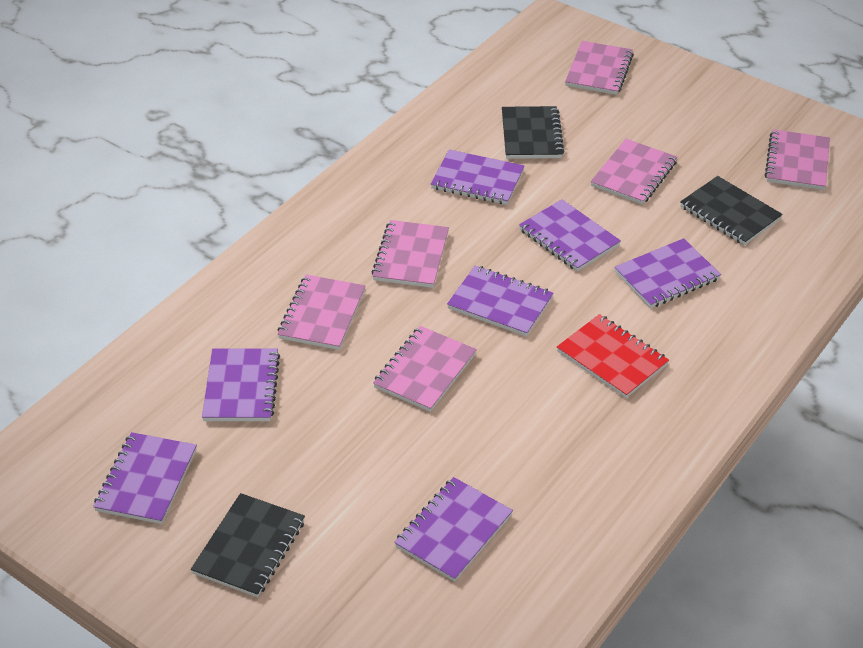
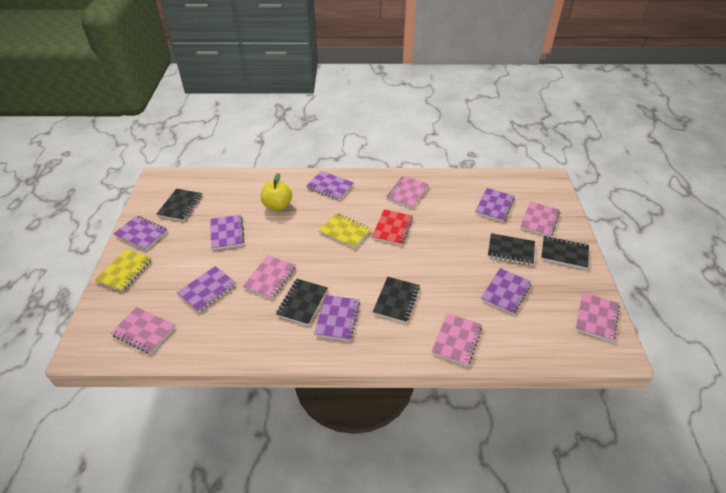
black notebook: [191,493,305,597] [502,106,564,159] [680,176,783,245] = 3 -> [157,189,203,221] [276,279,328,326] [373,277,420,323] [488,233,535,265] [541,236,589,269] = 5
yellow apple: none = 0 -> [261,173,292,211] = 1
yellow notebook: none = 0 -> [95,249,152,292] [319,213,371,249] = 2

